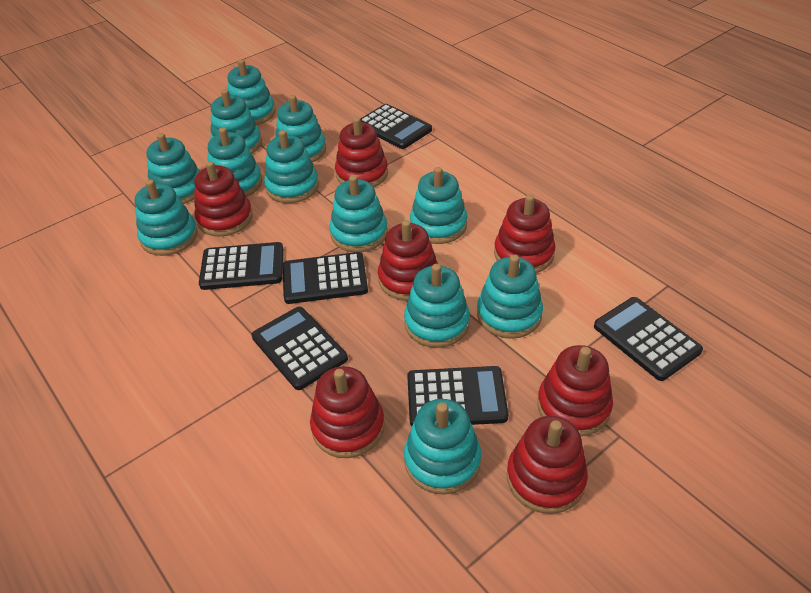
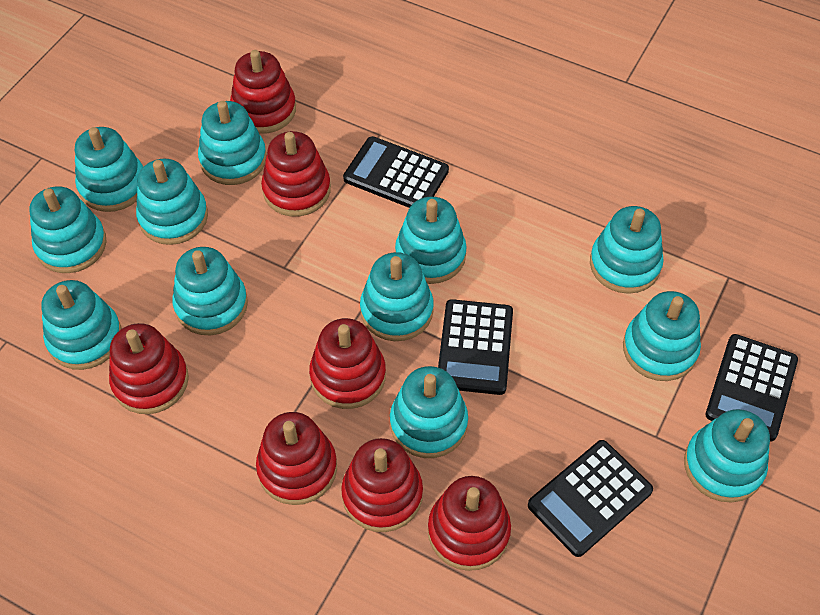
black calculator: [199,242,283,290] [252,307,348,390] [283,252,368,304] [361,104,432,149] [407,366,508,426] [594,297,703,381] = 6 -> [343,136,449,208] [438,299,513,395] [528,440,653,557] [705,334,798,442] = 4

